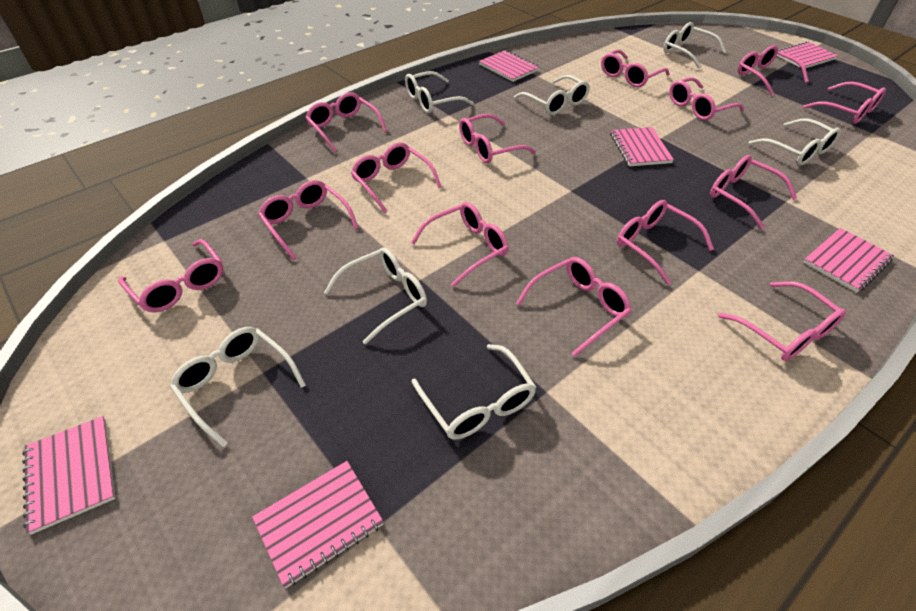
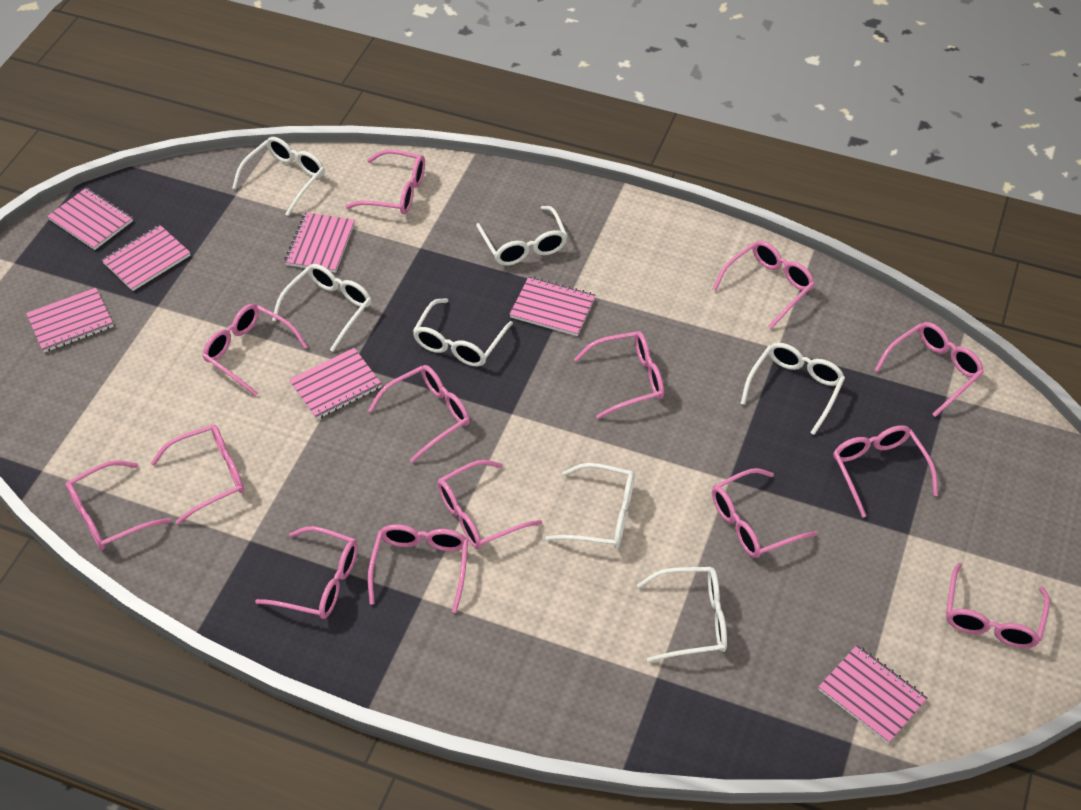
pink notebook: [22,416,115,535] [252,461,384,588] [479,50,540,82] [610,127,674,166] [777,41,838,68] [804,228,894,292] = 6 -> [26,288,114,353] [47,188,133,250] [102,225,191,291] [285,212,355,273] [289,348,382,420] [509,276,596,336] [818,645,928,744] = 7

